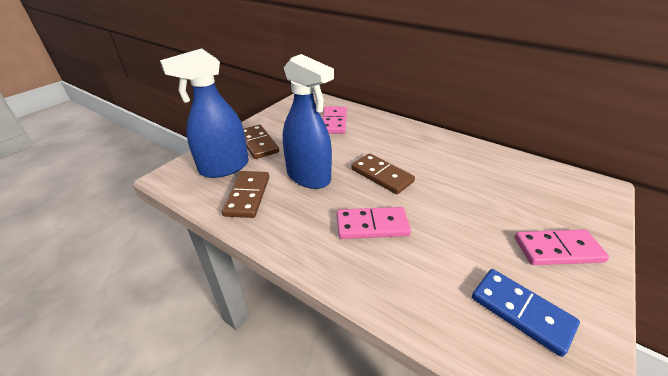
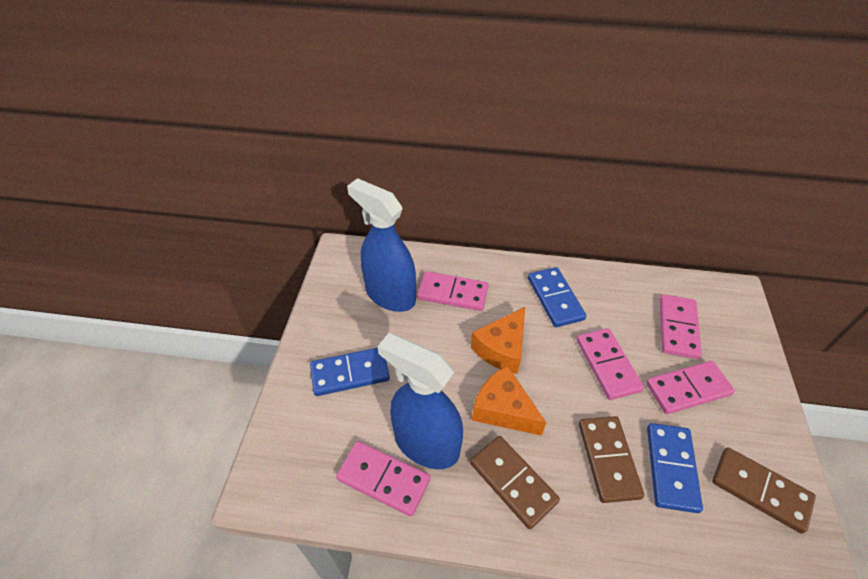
blue domino: [472,269,580,357] = 1 -> [310,348,390,396] [528,267,586,327] [647,423,703,513] = 3
orange cheese: none = 0 -> [471,307,525,374] [472,365,546,436] = 2
pink domino: [323,106,347,134] [337,207,411,239] [515,229,609,265] = 3 -> [336,441,430,516] [417,271,488,311] [577,328,644,400] [646,361,735,414] [660,294,702,359] = 5

